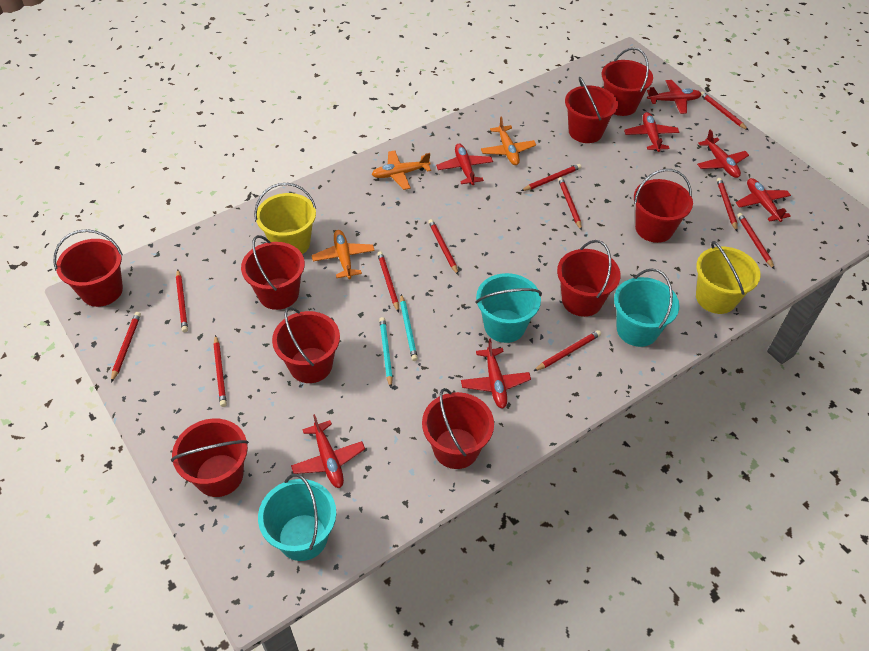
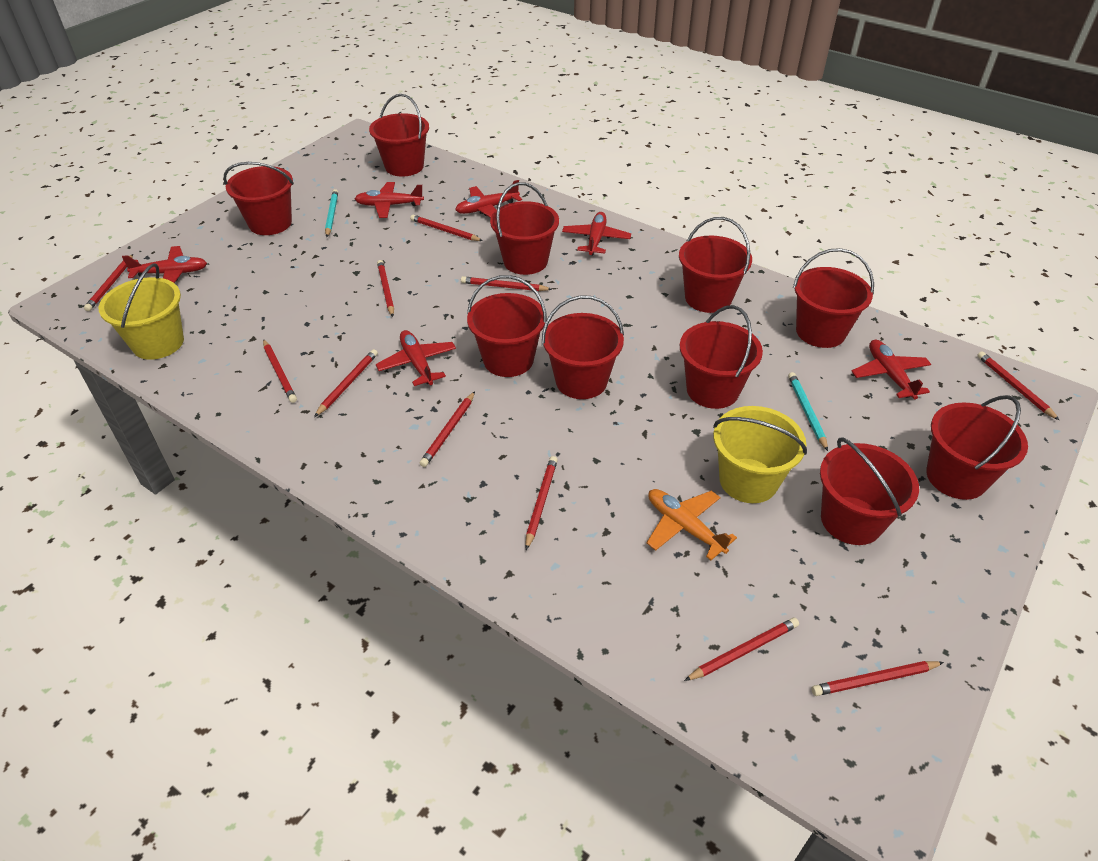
orange plane: [312,230,375,279] [372,150,431,190] [481,116,536,165] = 3 -> [647,489,737,560] = 1
red bucket: [53,229,123,307] [171,419,249,497] [241,235,305,310] [272,307,340,383] [422,388,494,469] [557,240,621,317] [565,77,618,143] [602,47,653,116] [634,169,693,243] = 9 -> [224,162,294,235] [369,94,429,177] [467,275,547,377] [490,182,559,275] [542,295,624,399] [679,217,752,313] [680,305,763,409] [793,248,874,348] [820,438,919,545] [926,395,1028,500] = 10
red plane: [291,414,365,488] [436,144,493,185] [461,339,531,408] [624,112,679,152] [647,80,701,114] [697,129,749,178] [736,178,791,222] = 7 -> [122,246,207,283] [355,182,424,218] [376,330,456,386] [455,180,522,218] [562,212,631,255] [852,340,931,399] = 6
turquoise bucket: [258,474,336,561] [476,273,542,343] [614,268,680,347] = 3 -> none = 0

